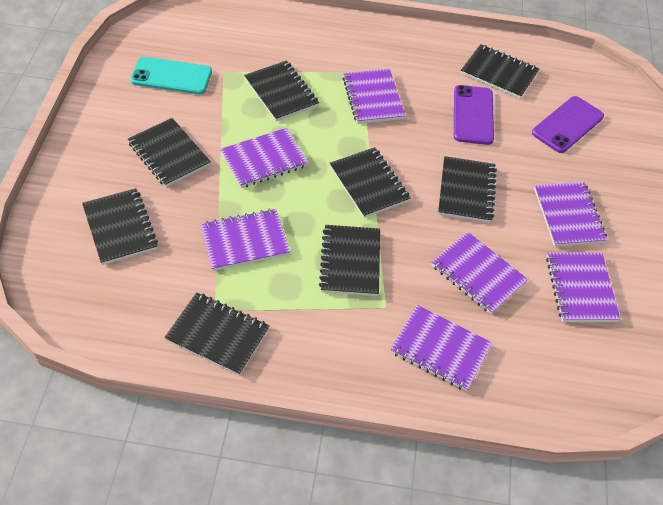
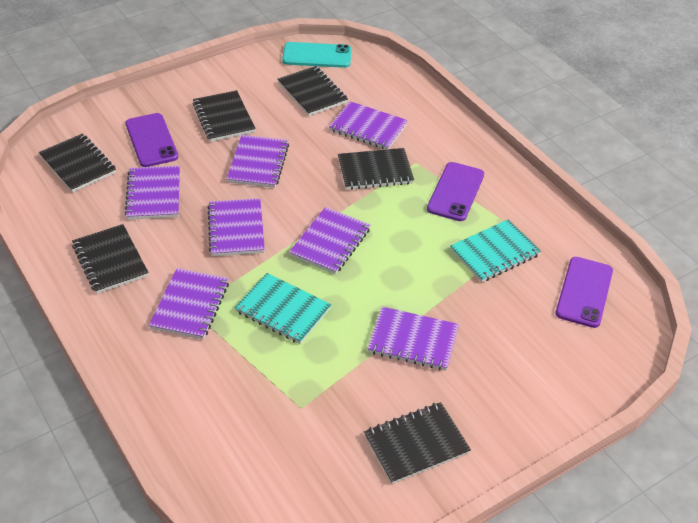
black notebook: [82,188,158,265] [128,118,211,187] [164,292,269,376] [244,60,319,121] [319,225,380,296] [330,147,411,218] [438,156,497,223] [461,44,539,99] = 8 -> [39,134,116,193] [72,224,149,294] [193,90,256,142] [278,66,348,116] [338,148,414,190] [364,402,471,484] = 6
purple phone: [454,85,494,145] [532,96,604,153] = 2 -> [125,113,178,167] [427,162,484,221] [556,257,613,328] = 3
turquoise notebook: none = 0 -> [235,273,331,344] [450,220,541,282] = 2

